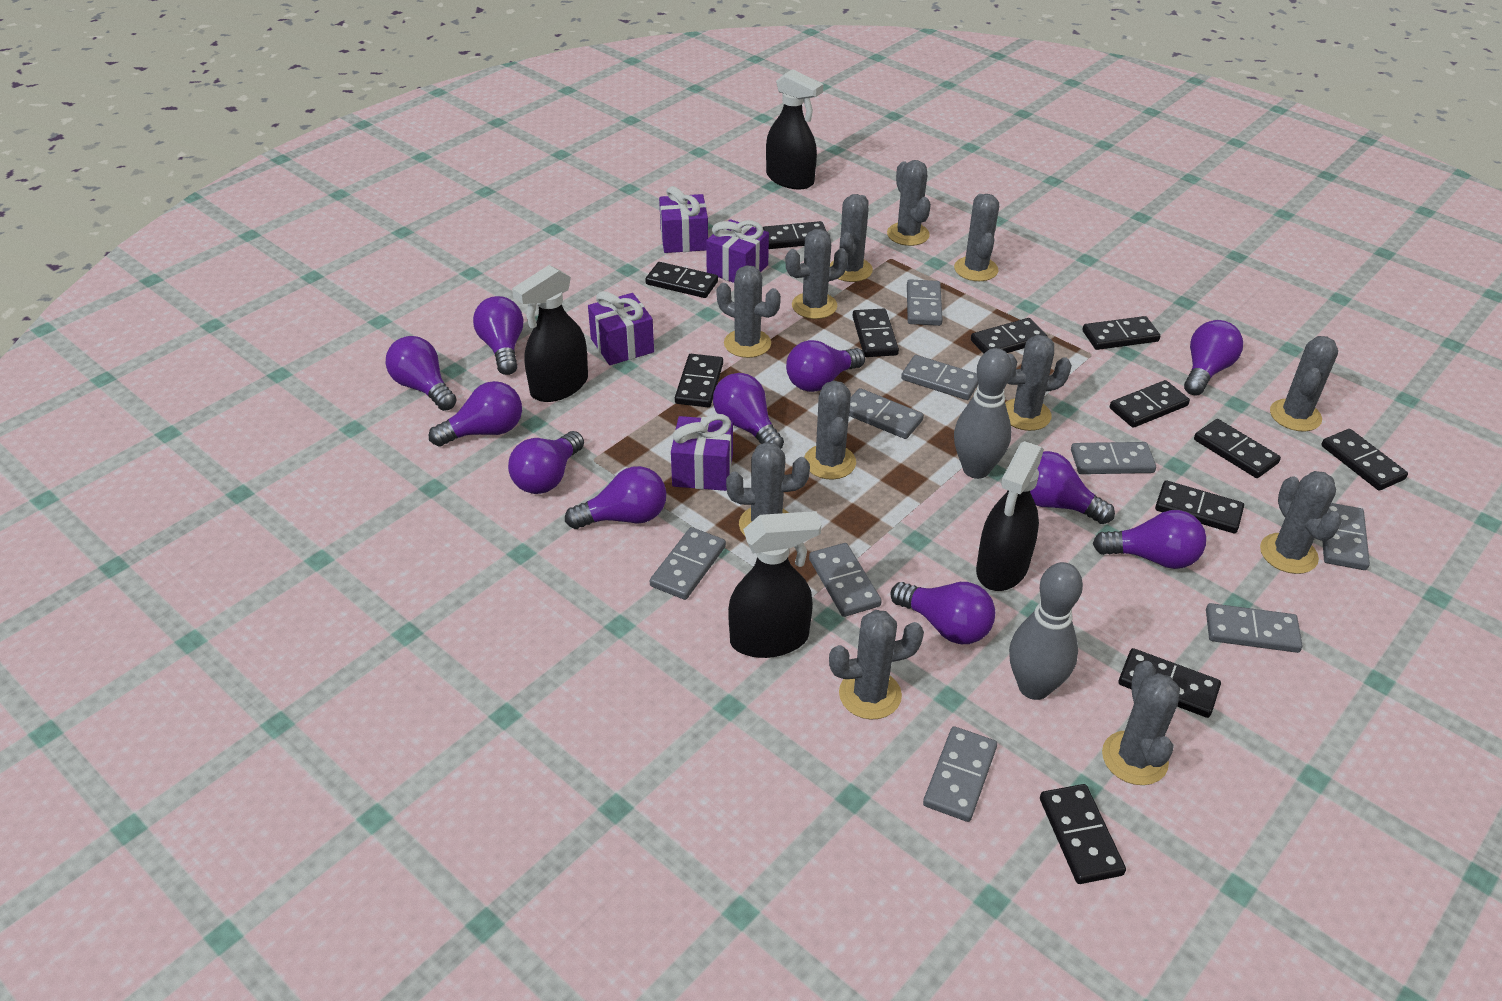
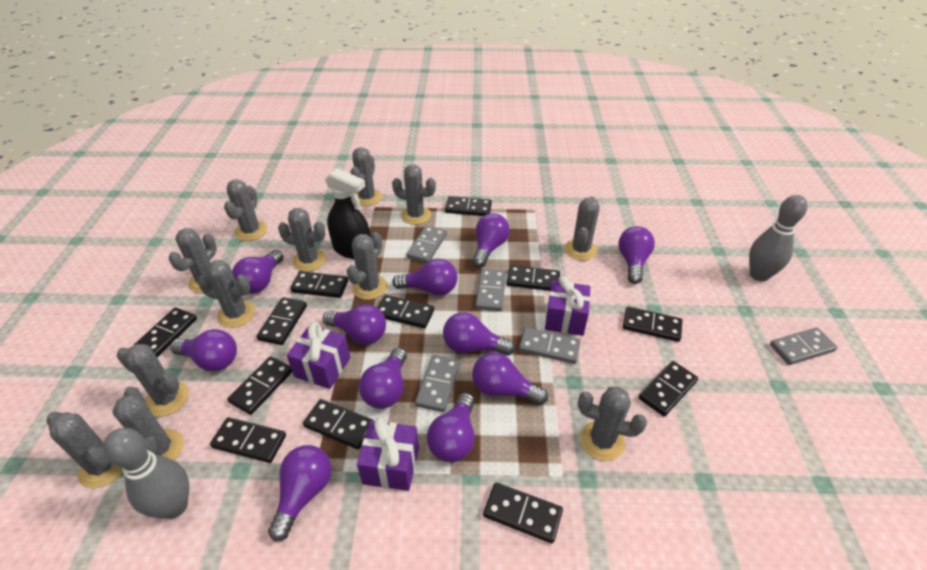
black spray bottle: [512,265,588,402] [728,511,821,658] [766,69,823,190] [976,441,1044,591] = 4 -> [325,168,371,259] = 1
grey domino: [650,527,726,600] [809,543,882,617] [849,388,924,439] [901,355,978,400] [907,279,943,326] [923,726,997,822] [1071,442,1156,474] [1206,603,1302,653] [1322,503,1370,570] = 9 -> [406,226,447,263] [415,355,460,412] [476,269,506,311] [519,327,581,364] [770,328,837,365] = 5
purple gift: [588,291,654,365] [659,186,708,253] [671,414,733,491] [706,219,769,283] = 4 -> [287,322,351,389] [357,417,419,491] [545,276,590,336] = 3

